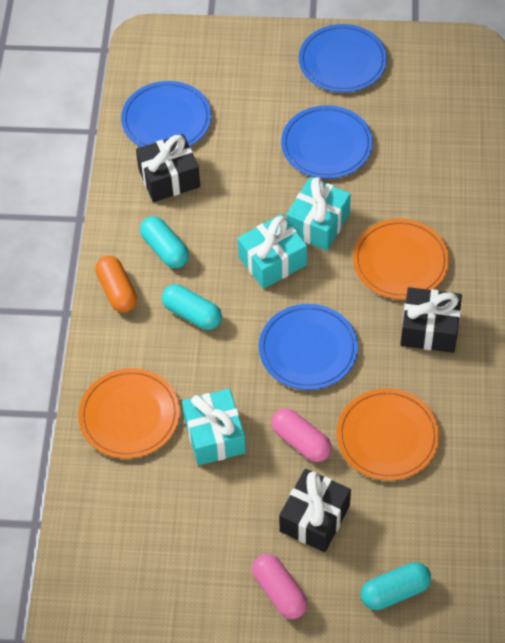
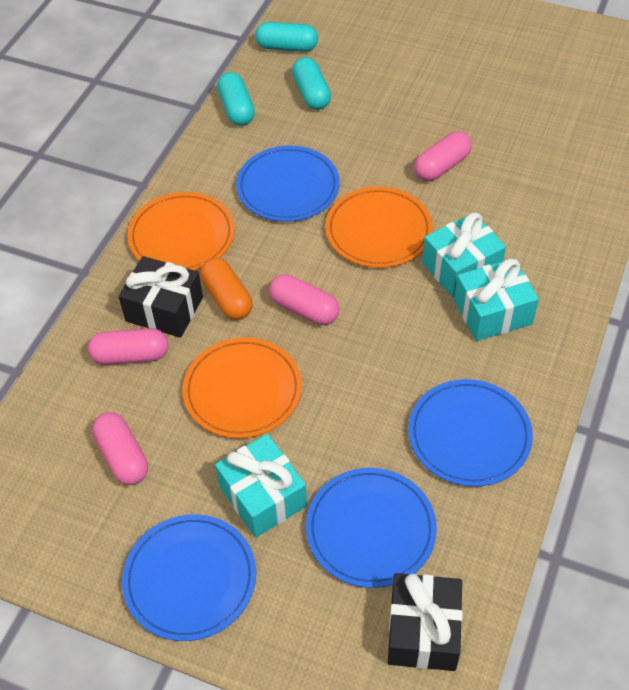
black gift: [136,134,200,202] [279,469,351,552] [400,287,462,353] = 3 -> [119,256,203,338] [388,573,463,671] = 2
pink capsule: [252,554,307,619] [271,408,332,462] = 2 -> [88,328,168,365] [92,412,148,485] [269,274,339,325] [414,131,472,181] = 4

